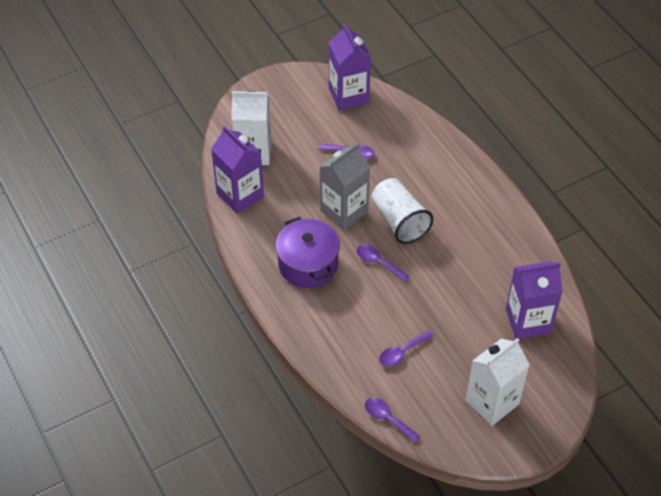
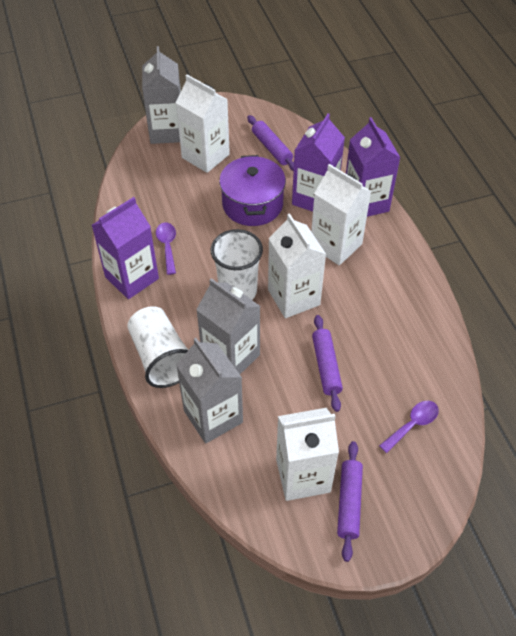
grey carton: [320,143,370,230] = 1 -> [142,46,181,144] [176,338,243,443] [196,278,260,374] = 3
purple rolling pin: none = 0 -> [247,115,294,171] [312,315,343,412] [337,441,363,562] = 3
purple spoon: [319,144,375,159] [357,244,409,282] [365,398,421,443] [379,330,434,366] = 4 -> [156,222,176,275] [379,401,439,453] = 2
white carton: [232,91,272,165] [466,338,529,426] = 2 -> [176,75,230,173] [268,213,326,318] [276,408,339,501] [311,164,371,265] = 4
white cup: [372,178,433,244] = 1 -> [127,306,188,388] [211,229,263,300] = 2

